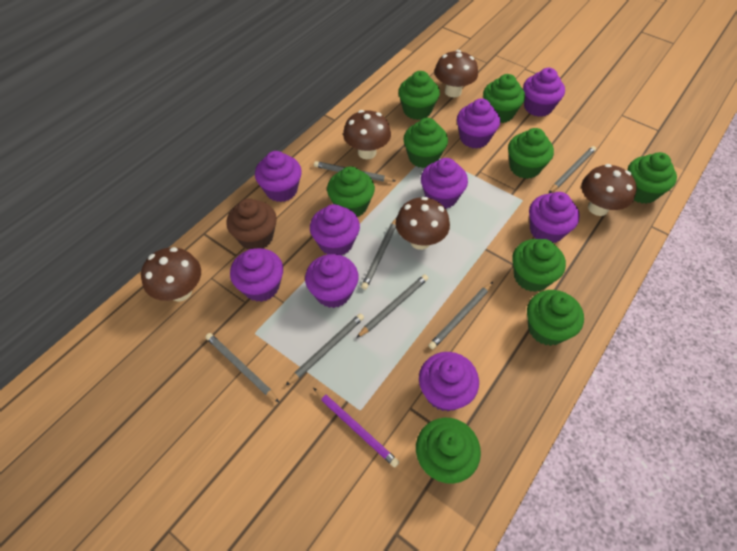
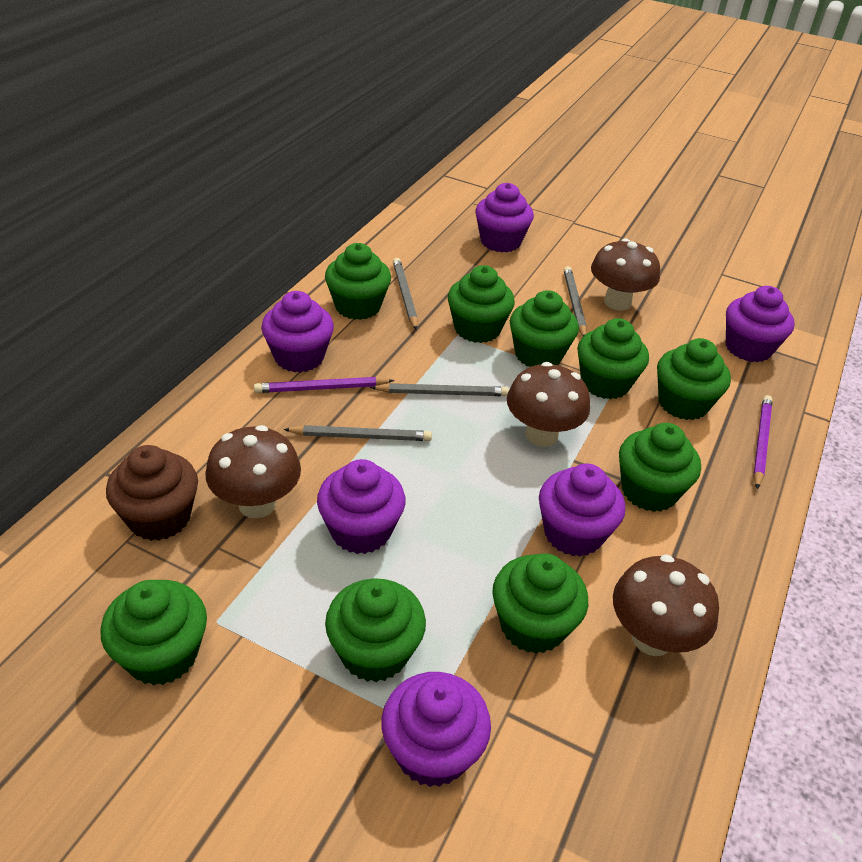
brown mushroom: [141,247,201,302] [343,110,391,159] [396,196,450,250] [434,50,478,97] [581,164,637,216] = 5 -> [205,425,301,518] [507,362,590,447] [591,239,660,311] [613,554,719,656] = 4
grey pencil: [205,333,280,403] [285,313,364,386] [314,161,395,182] [356,274,428,338] [361,217,397,290] [428,282,493,349] [549,146,596,193] = 7 -> [283,425,432,441] [370,383,509,396] [393,258,418,330] [564,266,587,336] = 4
purple cupcake: [230,248,283,302] [255,151,302,202] [305,254,359,308] [310,204,360,255] [419,352,479,411] [421,158,468,209] [457,98,500,149] [523,68,565,117] [529,192,580,243] = 9 -> [261,291,334,373] [317,459,406,554] [382,672,491,787] [475,183,534,252] [539,464,625,557] [726,286,795,362] = 6
purple pencil: [313,388,399,467] = 1 -> [254,377,394,393] [753,395,773,489] = 2

